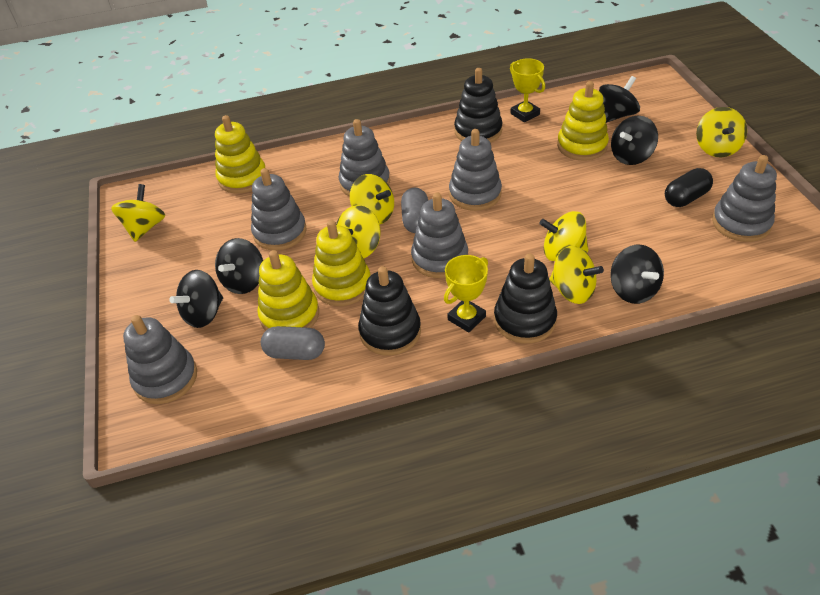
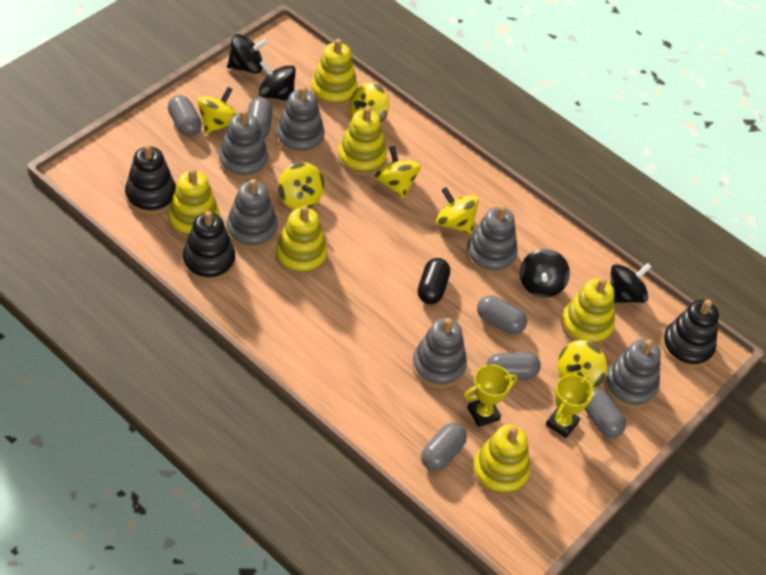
black spinning top: [169,270,223,328] [215,238,263,294] [599,76,640,123] [610,245,664,304] [611,116,658,165] = 5 -> [227,34,268,74] [259,60,296,101] [520,249,570,298] [610,263,651,303] = 4
grey capsule: [261,326,325,360] [401,188,428,233] = 2 -> [168,95,202,136] [248,98,272,139] [421,423,467,471] [477,295,527,335] [486,352,541,380] [585,388,626,438] = 6
yellow stacking toy: [215,115,265,194] [257,250,319,331] [312,220,370,306] [557,81,609,161] = 4 -> [168,168,220,239] [276,206,328,276] [311,39,358,107] [338,107,387,175] [473,425,531,496] [561,278,615,346] = 6

